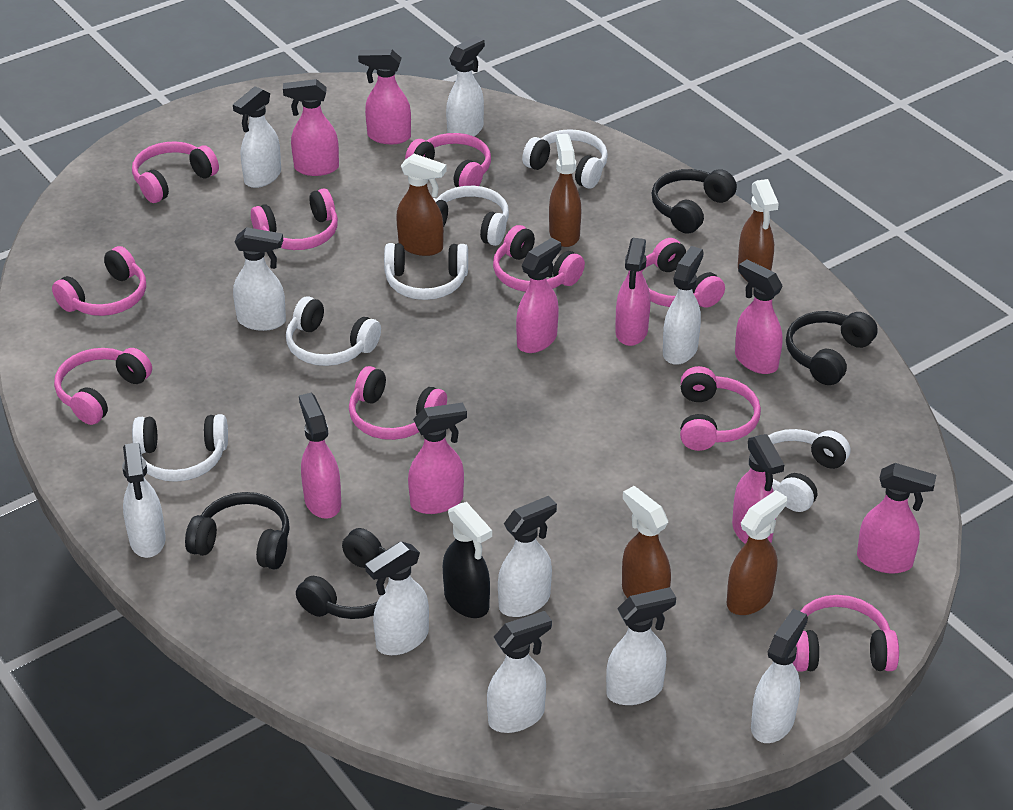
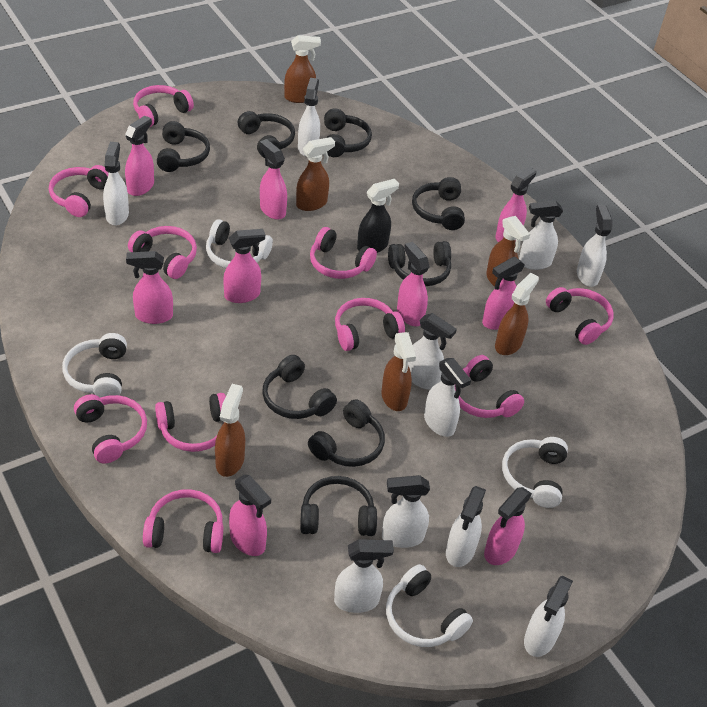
black headphones: [185,492,289,570] [296,528,386,619] [652,169,737,234] [786,311,878,385] = 4 -> [157,121,210,172] [238,111,295,158] [262,355,337,419] [300,476,377,536] [308,399,385,467] [324,108,372,157] [388,241,451,286] [412,177,465,230] = 8
brown spray bottle: [396,154,447,256] [549,134,581,247] [622,486,671,598] [727,490,787,615] [738,179,779,280] = 5 -> [215,384,245,477] [284,35,321,103] [296,137,335,211] [381,332,416,411] [486,216,530,287] [495,273,539,355] = 6
white headphones: [132,414,228,482] [286,296,381,366] [384,243,468,300] [433,186,509,246] [522,129,608,189] [768,429,850,512] = 6 -> [62,333,127,398] [206,219,273,268] [386,564,473,647] [502,437,568,508] = 4

